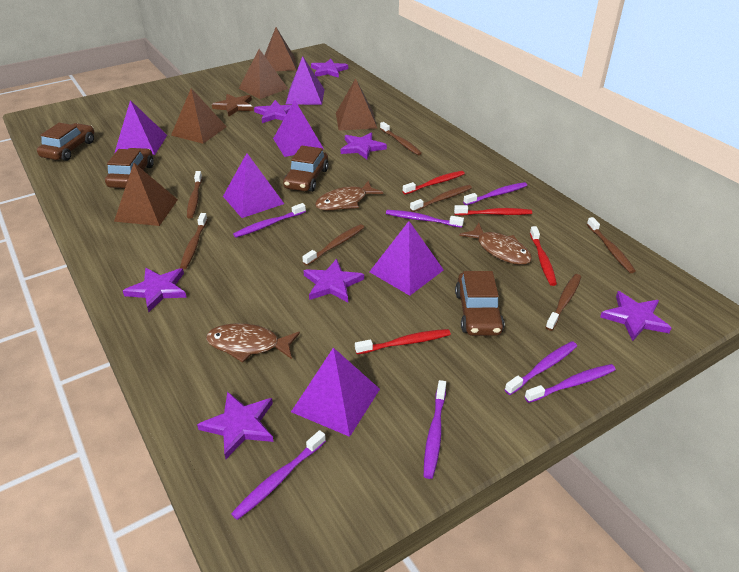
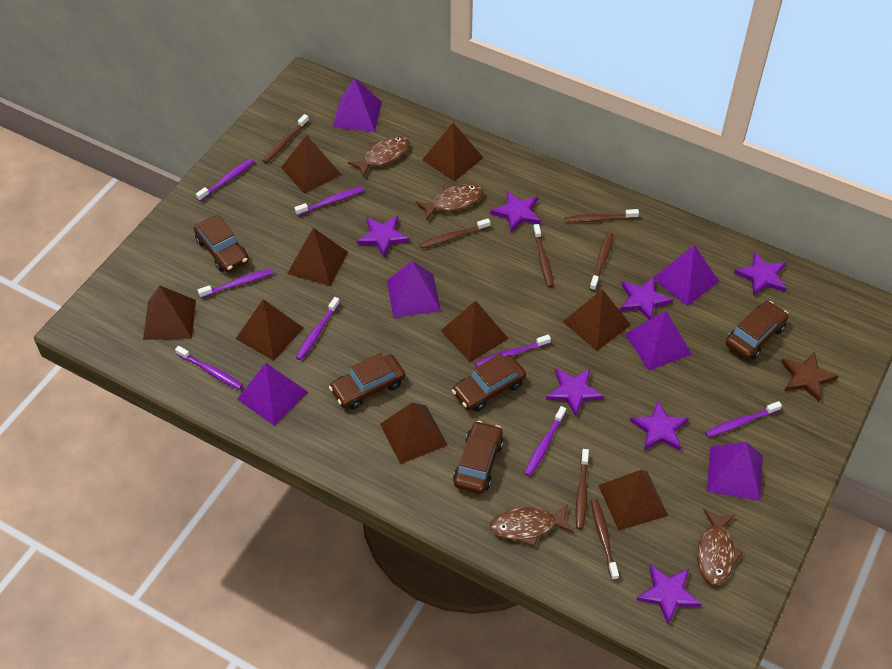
brown car: [37,123,94,161] [105,148,154,188] [283,146,329,192] [455,271,504,336] = 4 -> [194,215,249,272] [329,352,405,409] [452,353,526,412] [453,421,503,494] [726,301,788,359] = 5
brown fish: [206,323,300,363] [315,181,383,211] [459,223,532,265] = 3 -> [348,136,410,178] [415,184,483,221] [490,504,574,547] [697,509,743,585] = 4
brown pyramid: [114,163,178,226] [171,88,227,144] [239,49,288,99] [264,27,297,71] [336,78,377,131] = 5 -> [143,285,196,340] [236,299,303,361] [281,135,342,194] [287,228,348,286] [380,402,447,464] [422,123,484,182] [441,301,509,362] [563,289,631,351] [598,470,668,531] = 9
purple toothbrush: [231,430,326,520] [233,203,306,238] [386,210,464,228] [424,380,446,479] [463,182,527,205] [505,341,577,395] [524,364,616,403] = 7 -> [175,346,243,390] [196,159,255,201] [198,269,274,298] [295,186,364,216] [296,297,340,360] [475,335,551,367] [524,406,566,477] [705,401,782,437] = 8
red toothbrush: [355,329,451,355] [403,171,465,195] [454,205,532,216] [530,226,557,286] = 4 -> none = 0

